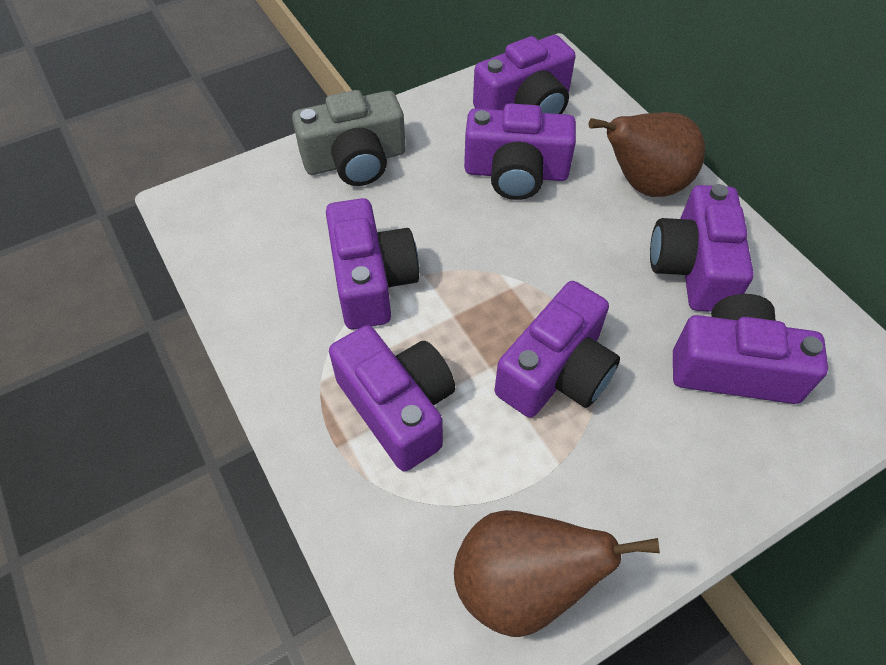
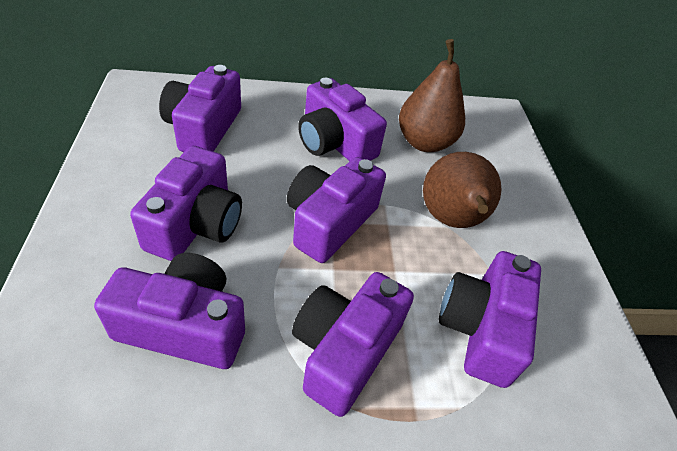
grey camera: [292,90,406,186] = 1 -> none = 0

